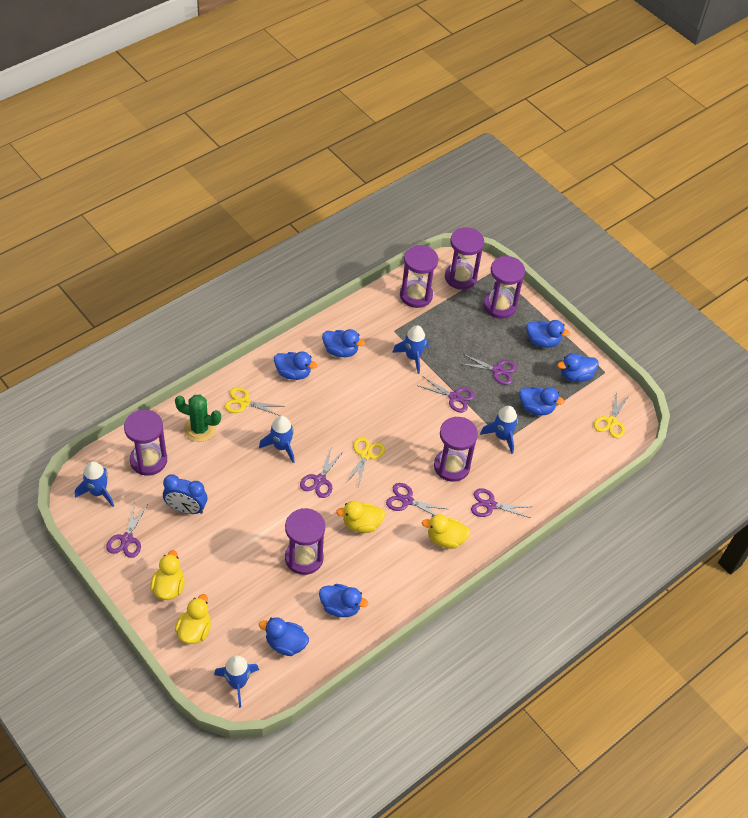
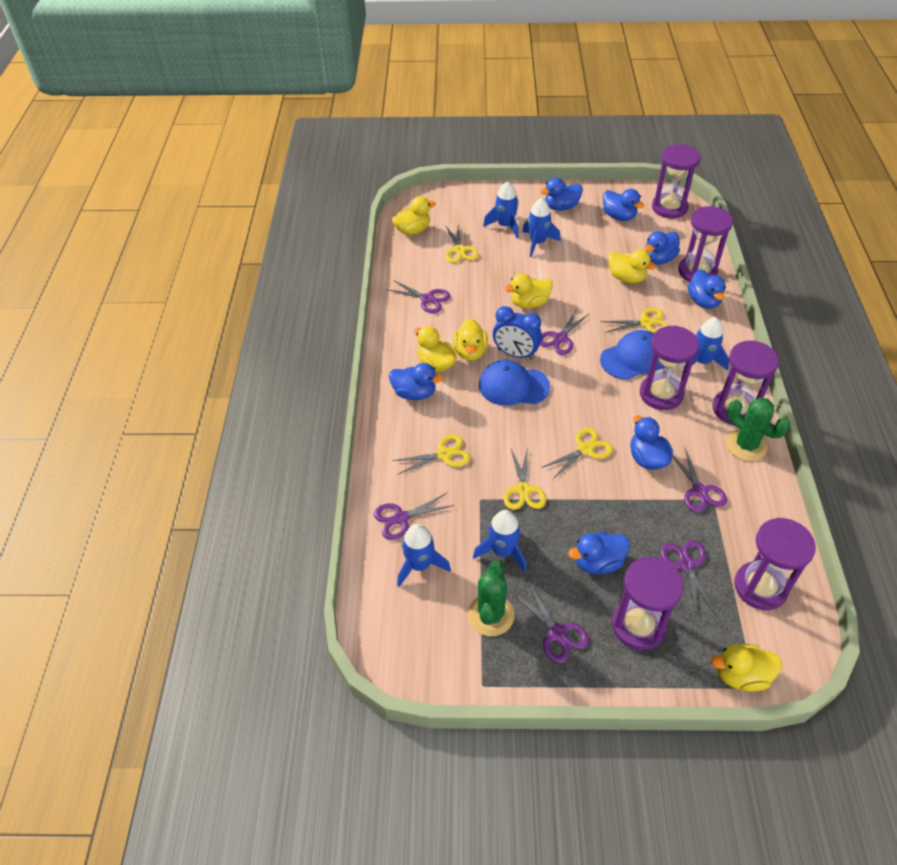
blue cap: none = 0 -> [479,360,550,406] [600,330,663,380] = 2
green cactus: [175,395,221,442] = 1 -> [468,560,514,636] [726,397,790,461] = 2
yellow duck: [150,550,185,600] [175,594,211,644] [336,501,385,533] [422,514,470,549] = 4 -> [392,196,436,235] [414,326,457,372] [453,319,488,361] [504,273,553,308] [608,249,656,283] [711,644,782,691] = 6
yellow scissors: [224,387,282,416] [345,437,385,487] [594,393,630,438] = 3 -> [392,434,470,475] [445,223,479,263] [503,447,546,510] [541,428,613,480] [600,308,669,333] = 5

